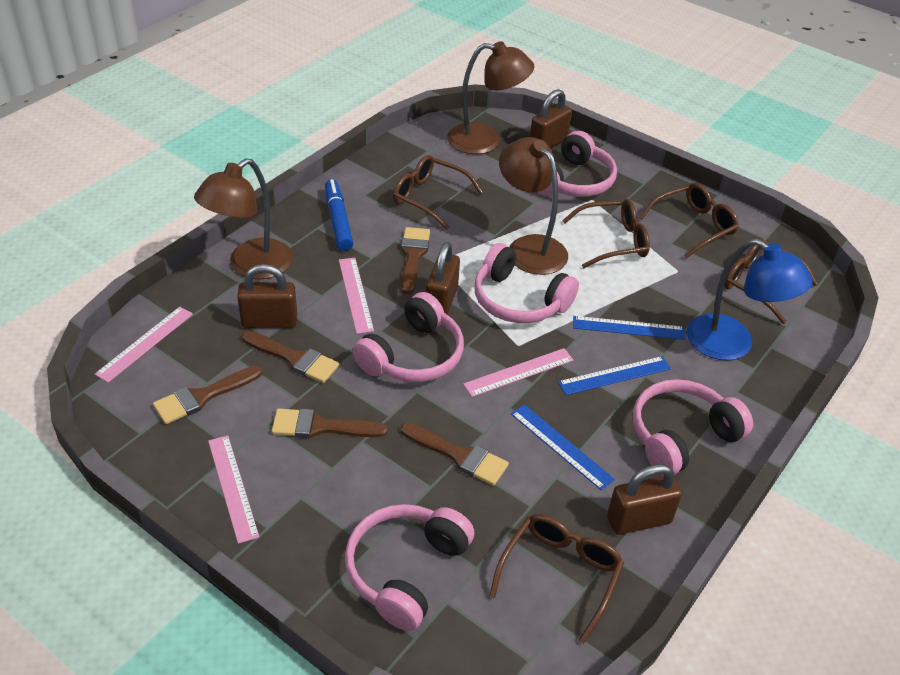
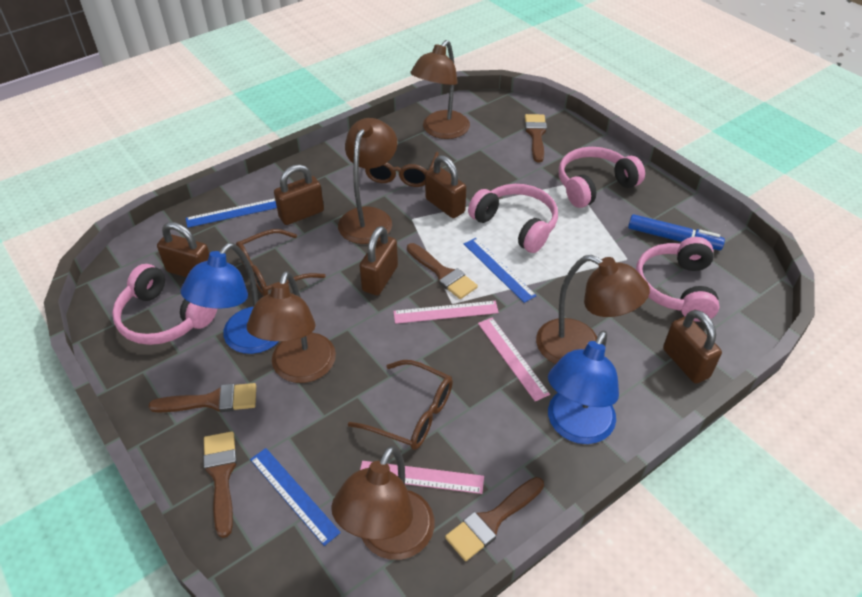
blue lamp: [687,239,813,360] = 1 -> [181,243,279,354] [548,330,619,444] = 2
brown glasses: [393,155,483,230] [489,514,624,644] [562,199,650,268] [639,183,739,258] [724,238,818,324] = 5 -> [236,229,326,296] [348,360,453,450] [365,152,439,187] = 3
brown lamp: [194,158,293,279] [447,41,534,154] [499,137,568,275] = 3 -> [247,271,336,383] [331,446,434,560] [338,118,397,244] [410,40,470,139] [536,255,650,364] = 5
brown padlock: [237,264,297,328] [426,242,460,314] [530,89,572,149] [607,464,682,535] = 4 -> [157,222,210,277] [274,164,324,225] [360,226,398,295] [425,155,466,218] [663,310,722,384] = 5
pink headphones: [345,504,474,631] [352,292,464,382] [474,243,579,323] [537,131,617,197] [633,379,753,476] = 5 -> [112,264,218,345] [468,184,558,253] [559,147,645,208] [636,237,719,322] = 4
pink ruler: [95,307,193,383] [208,435,259,544] [339,258,374,334] [463,348,574,397] = 4 -> [360,461,484,494] [393,301,499,324] [478,318,550,402] = 3

